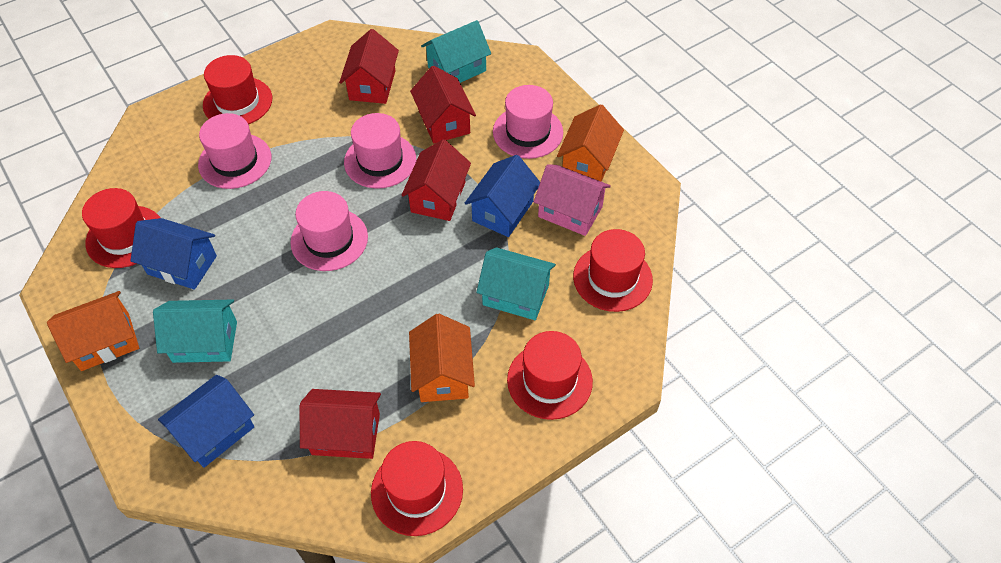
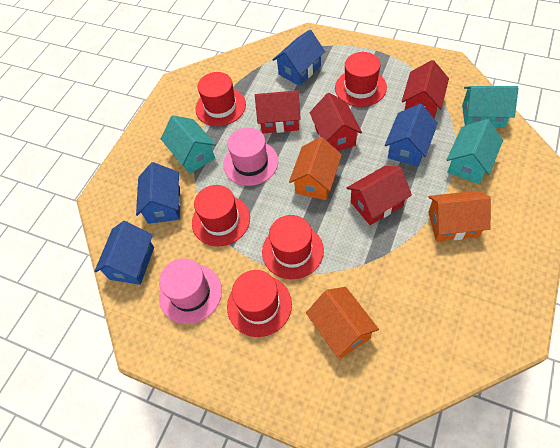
blue house: [130,218,217,290] [158,375,254,468] [465,155,540,237] = 3 -> [94,221,154,285] [136,162,181,224] [273,30,325,86] [385,104,438,167] = 4
pink hat: [198,113,271,189] [290,191,368,271] [344,113,416,189] [493,85,563,159] = 4 -> [159,258,222,324] [224,127,278,186] = 2
pink house: [534,164,611,236] = 1 -> none = 0

